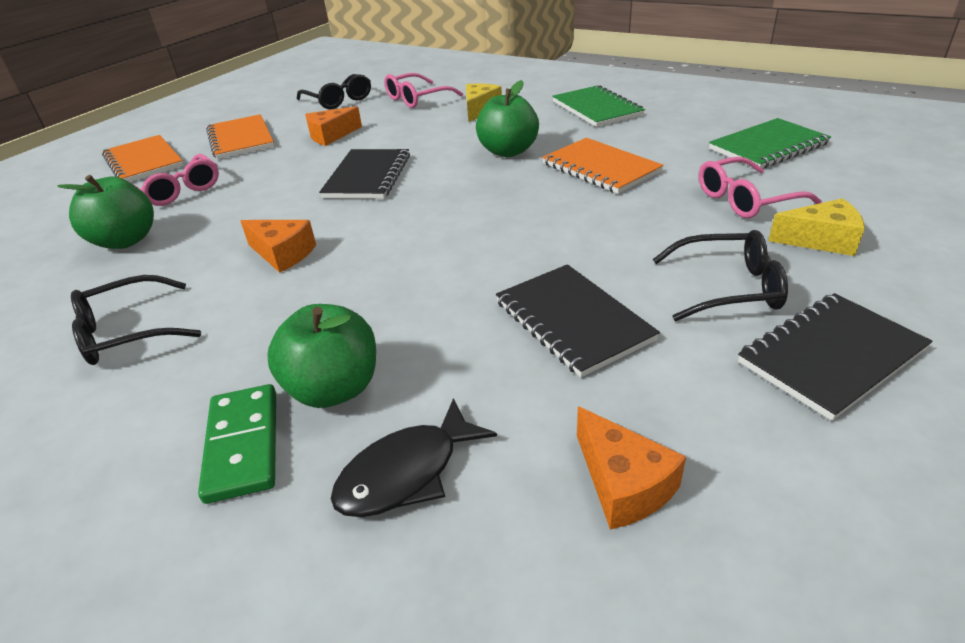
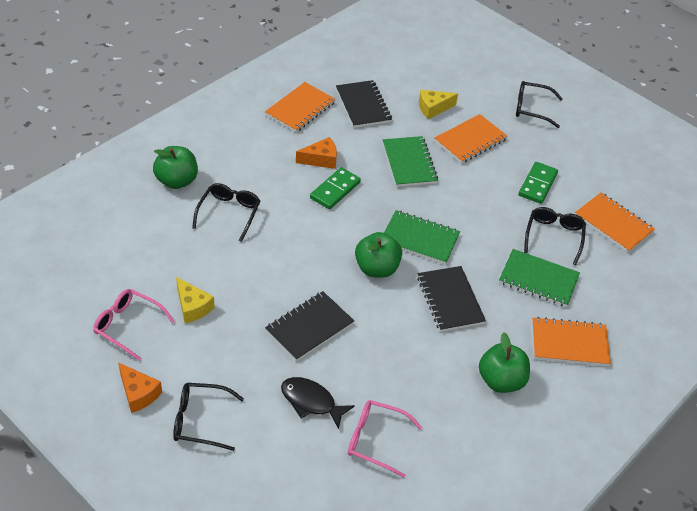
black glasses: [71,275,201,365] [297,74,371,109] [653,230,788,321] = 3 -> [173,383,244,451] [192,183,260,242] [516,81,563,128] [524,207,586,265] = 4
green domino: [198,384,276,504] = 1 -> [310,167,361,209] [519,162,558,204] = 2
green notebook: [552,85,645,127] [709,118,831,169] = 2 -> [383,136,438,187] [384,210,460,264] [499,249,580,307] = 3
orange cheese: [241,220,316,273] [305,106,362,146] [577,406,686,530] = 3 -> [118,362,162,413] [296,137,337,169] = 2
orange notebook: [102,135,184,182] [206,114,274,159] [542,138,664,194] = 3 -> [265,82,336,132] [434,114,508,164] [532,317,611,366] [575,192,655,253] = 4
pink glasses: [133,154,219,206] [384,73,463,108] [699,157,822,218] = 3 -> [93,289,175,361] [348,400,422,478] = 2

